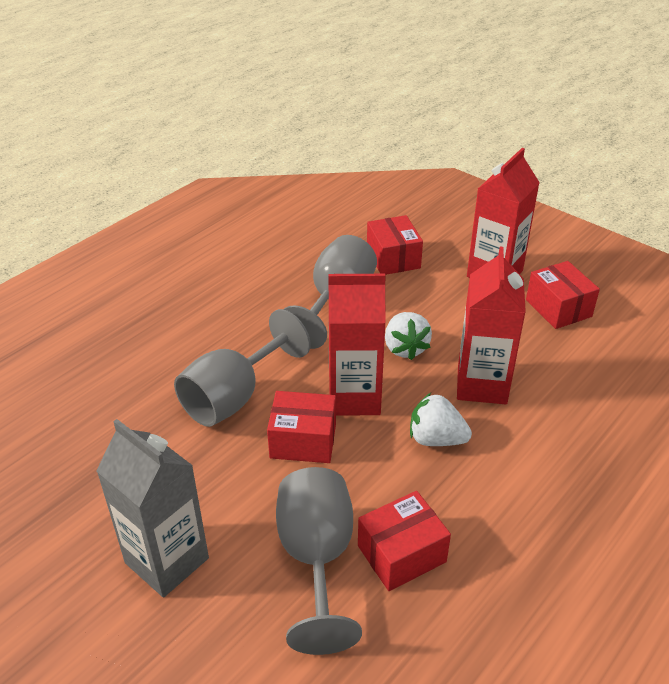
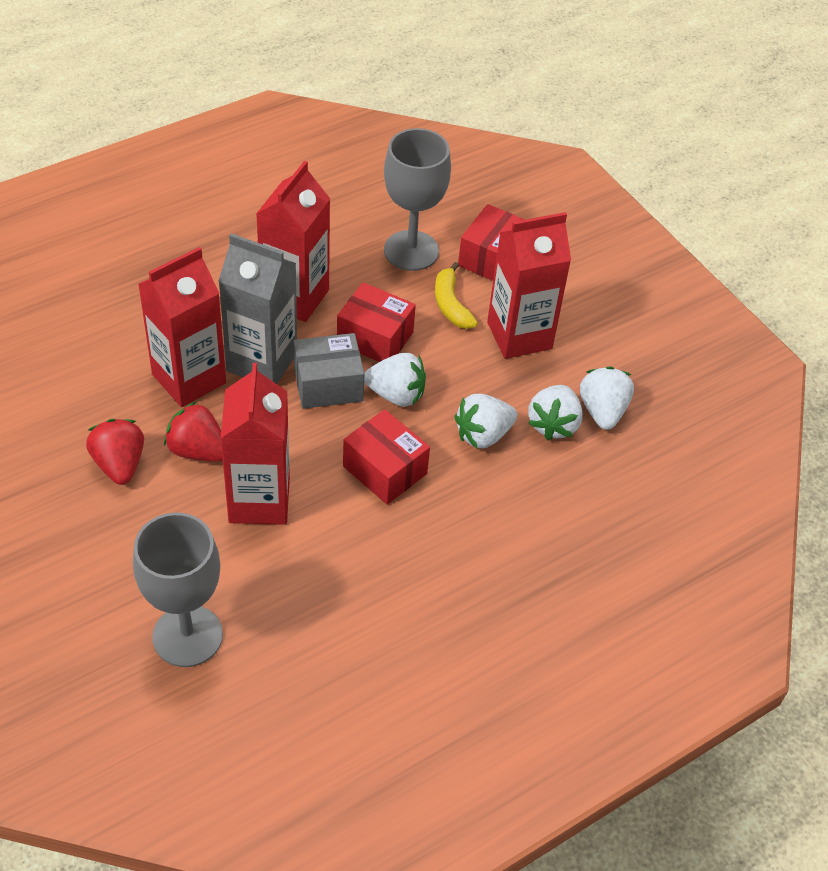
grey box: none = 0 -> [294,333,365,409] = 1
grey goblet: [174,309,310,427] [276,467,362,655] [284,235,377,349] = 3 -> [133,512,223,667] [384,128,451,271] = 2
red box: [267,391,336,463] [358,491,451,591] [367,215,423,275] [526,261,600,329] = 4 -> [337,282,416,362] [343,409,430,504] [458,204,525,281] = 3
red carton: [328,274,386,416] [457,247,526,404] [467,148,540,278] = 3 -> [138,247,226,407] [220,363,290,525] [256,161,330,322] [487,212,571,359] = 4
red strawberry: none = 0 -> [86,419,144,485] [164,402,223,462] = 2
white strawberry: [385,312,432,360] [410,393,472,446] = 2 -> [364,353,426,407] [455,394,517,448] [528,385,583,440] [580,366,634,430] = 4
yellow banana: none = 0 -> [435,262,478,329] = 1

